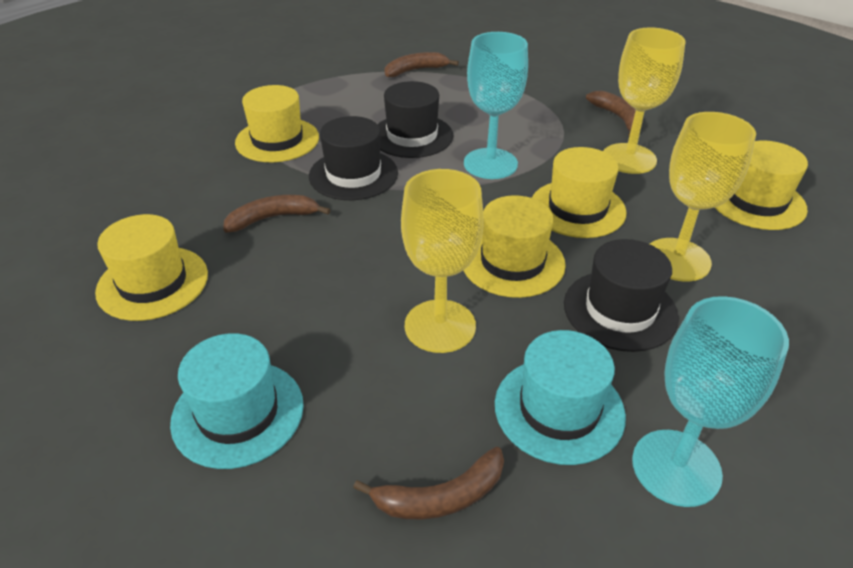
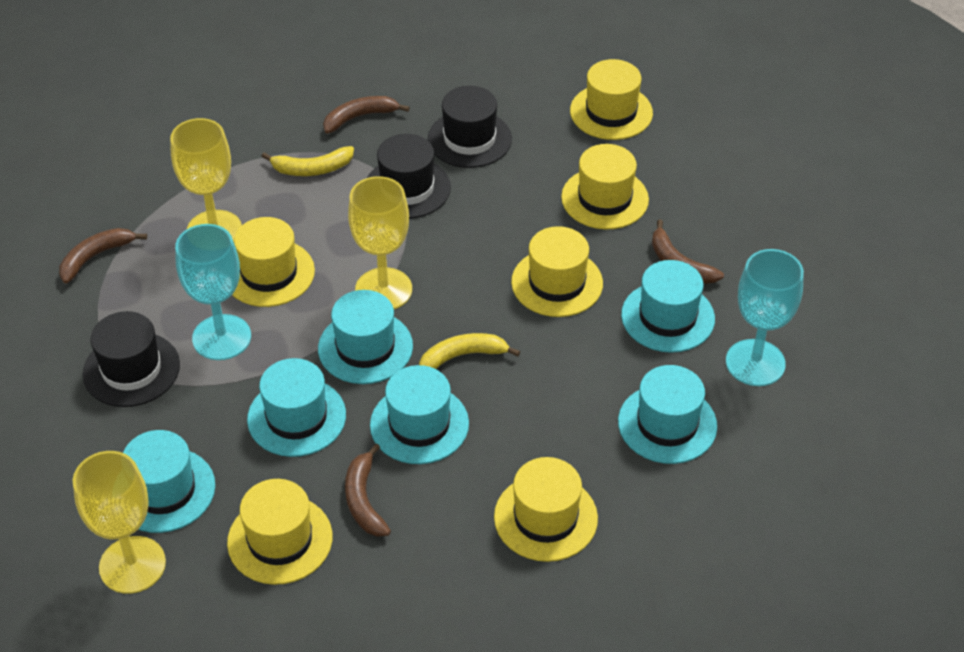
turquoise hat: [170,333,304,469] [495,330,626,465] = 2 -> [123,430,215,533] [247,358,346,457] [318,290,413,384] [370,365,469,464] [618,365,717,464] [621,260,715,353] = 6
yellow banana: none = 0 -> [261,146,354,176] [419,333,520,369] = 2
yellow hat: [95,214,208,321] [235,85,319,162] [463,195,566,298] [532,147,627,238] [715,140,808,230] = 5 -> [227,479,332,585] [232,217,315,307] [494,457,598,562] [511,226,603,317] [561,144,649,230] [570,59,653,140] = 6

